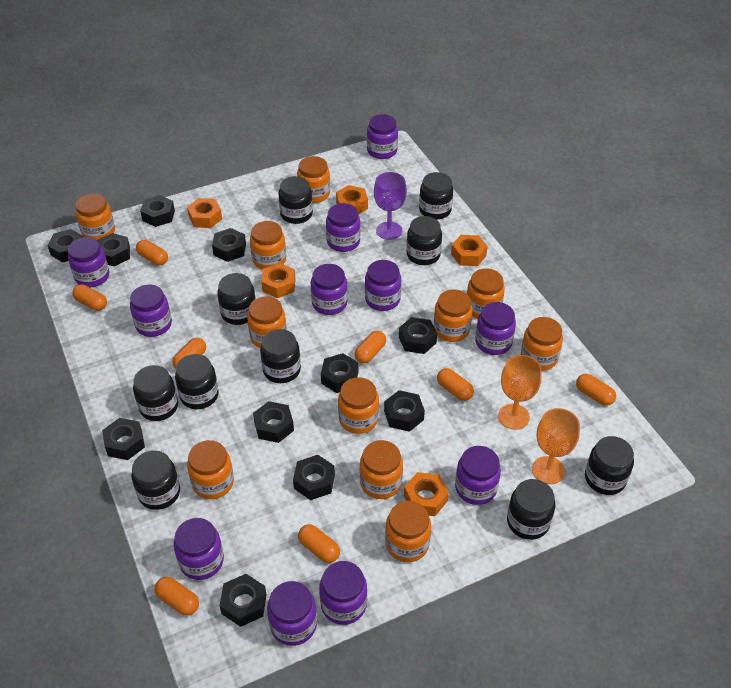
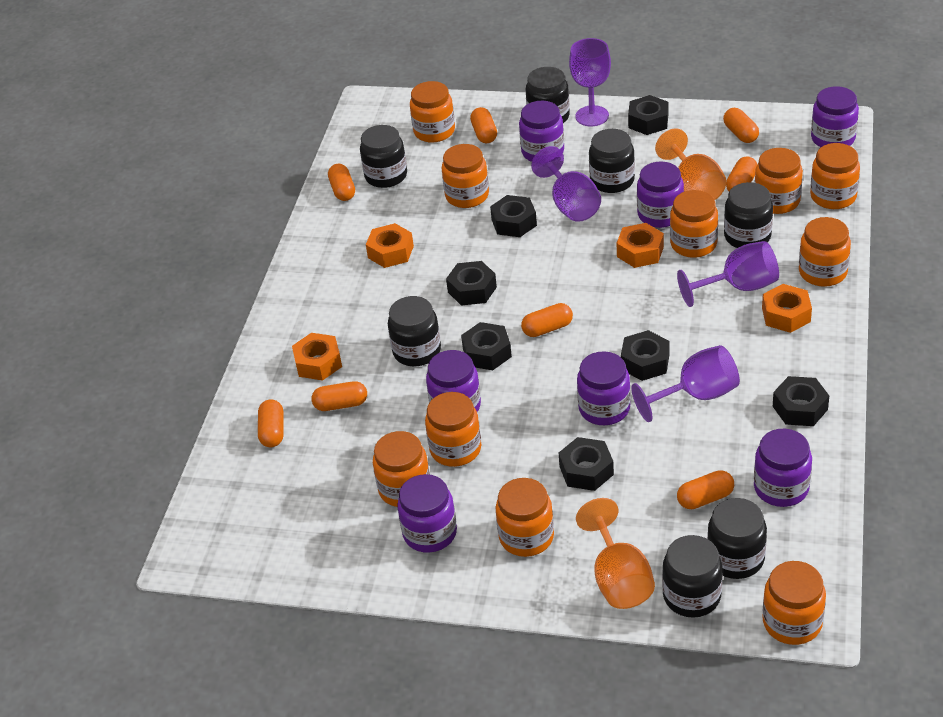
black jar: [132,450,180,510] [133,365,178,421] [175,354,219,409] [217,273,256,325] [260,329,301,383] [279,176,313,224] [407,216,442,265] [419,172,453,220] [507,479,555,540] [585,436,634,495] = 10 -> [360,125,407,188] [388,296,441,366] [526,67,570,123] [589,129,635,193] [662,535,723,618] [707,498,767,579] [724,182,773,248] = 7
black nut: [47,229,83,262] [97,233,130,266] [102,418,145,460] [140,195,175,227] [212,228,246,262] [220,574,266,627] [253,401,294,443] [293,455,335,500] [321,353,358,393] [384,390,425,432] [399,317,437,354] = 11 -> [446,261,497,306] [461,322,512,370] [490,195,537,237] [559,437,614,491] [621,330,670,381] [628,95,668,135] [773,376,829,426] = 7
orange jar: [76,194,115,240] [187,440,234,499] [247,296,287,348] [250,221,286,270] [297,156,330,203] [338,377,379,434] [360,440,403,499] [385,501,431,562] [434,290,472,342] [467,268,505,319] [521,317,563,371] = 11 -> [373,431,430,507] [410,81,455,143] [425,392,481,467] [442,144,489,208] [496,478,554,557] [670,190,718,258] [755,148,803,214] [762,561,826,645] [799,217,851,287] [810,143,860,209] = 10
orange nut: [187,198,222,228] [261,263,295,298] [336,185,368,215] [404,472,449,516] [451,235,488,266] = 5 -> [292,333,342,380] [366,223,414,268] [616,223,664,268] [762,284,812,333] = 4
purple goblet: [374,172,407,240] = 1 -> [531,146,601,222] [569,38,611,126] [631,345,740,422] [677,241,779,307] = 4
purple jar: [68,237,109,287] [130,285,172,337] [174,518,224,580] [267,581,317,646] [311,264,348,315] [319,561,367,625] [326,203,360,252] [365,260,401,311] [367,114,398,159] [455,446,501,505] [475,302,516,355] = 11 -> [397,474,457,553] [426,350,481,412] [519,101,564,162] [577,351,631,425] [637,161,684,228] [754,429,812,507] [811,86,859,147] = 7

